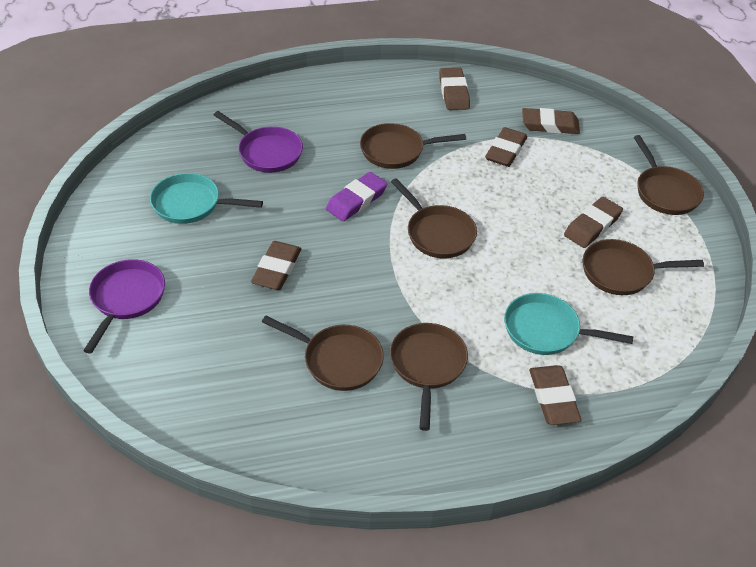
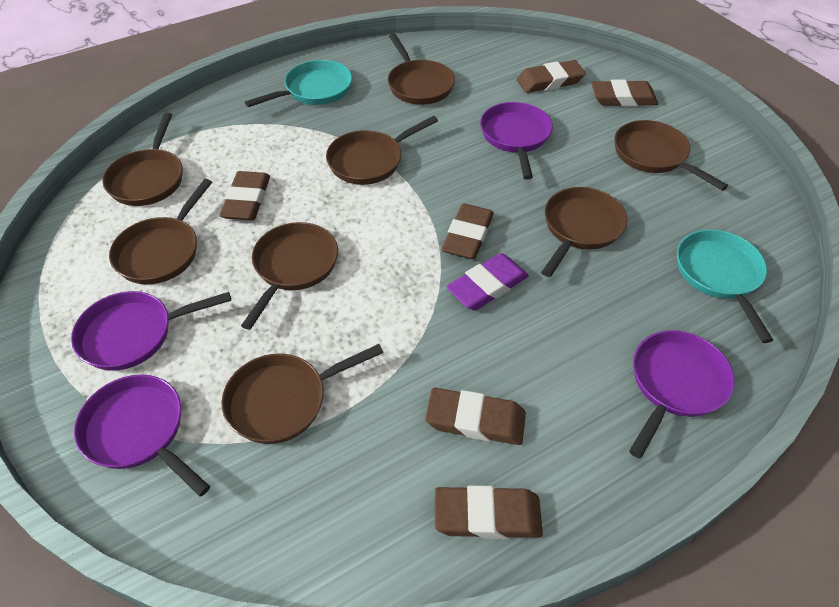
brown pan: [262,316,384,391] [360,123,466,169] [390,323,468,431] [391,178,477,258] [583,239,704,295] [634,135,704,215] = 6 -> [102,113,183,206] [109,179,212,284] [222,344,384,444] [241,222,338,330] [326,116,438,185] [388,33,455,105] [541,187,628,277] [614,120,728,191] = 8
purple pan: [83,259,165,354] [214,111,303,173] = 2 -> [71,291,231,371] [74,374,210,497] [480,102,553,180] [629,330,735,459] = 4

